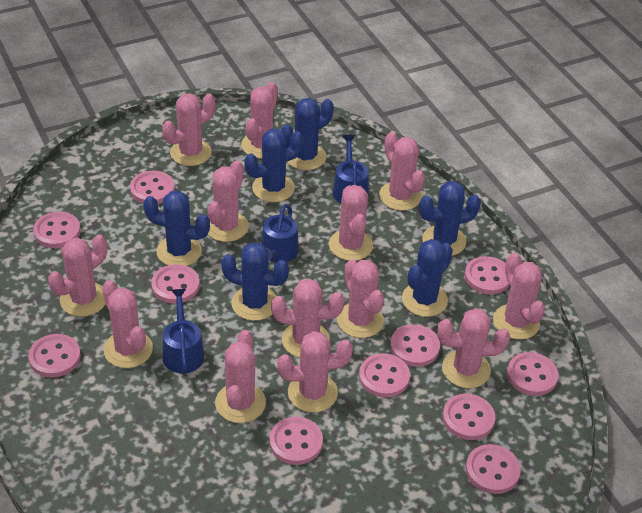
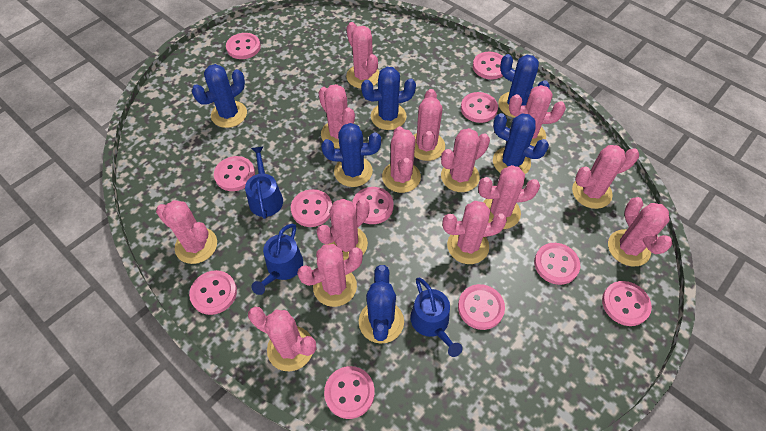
pink cactus: [48,234,107,317] [102,280,153,368] [162,93,215,166] [208,160,249,242] [215,330,266,423] [241,82,278,158] [271,279,344,357] [277,331,353,412] [329,185,373,261] [337,259,384,338] [379,132,425,211] [437,308,510,388] [493,253,545,340] = 13 -> [156,200,217,264] [248,307,316,371] [297,244,363,307] [317,199,369,260] [318,84,355,148] [346,22,379,88] [382,126,421,193] [414,89,445,161] [441,128,490,192] [443,201,507,264] [478,165,540,229] [509,85,566,147] [572,145,639,209] [608,197,672,267] = 14

